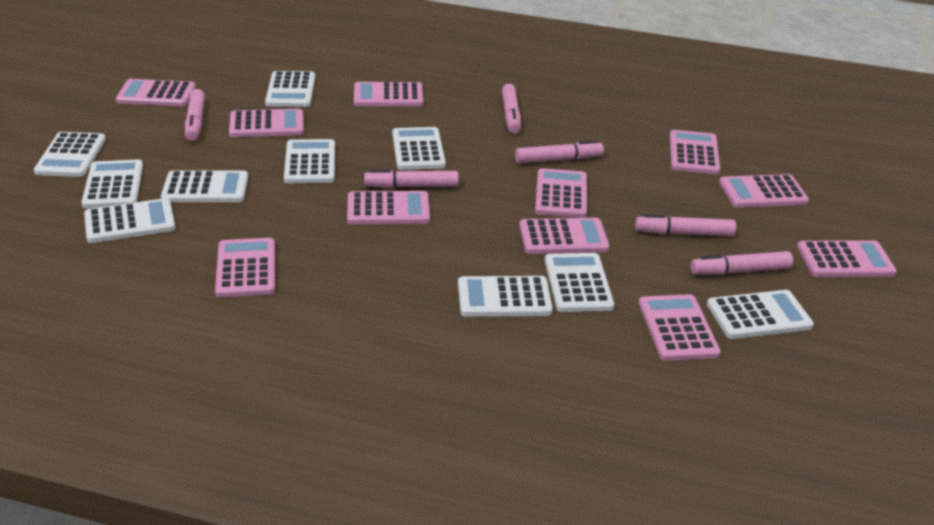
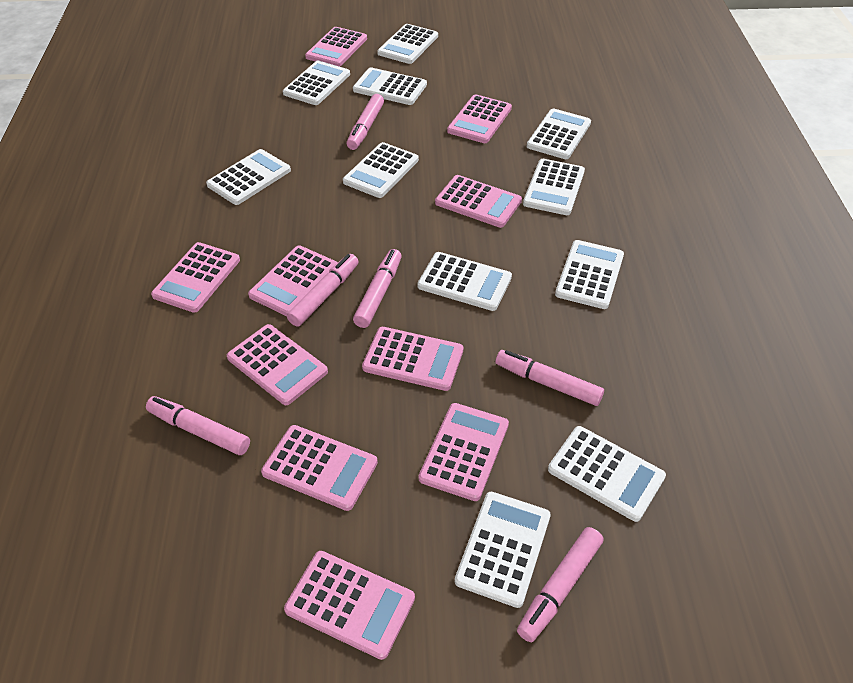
pink calculator: [116,79,196,106] [215,238,275,297] [229,108,304,137] [347,191,430,224] [354,82,423,107] [519,218,610,254] [535,168,587,218] [639,294,721,361] [670,130,720,174] [719,174,809,208] [797,240,897,277] = 11 -> [151,242,240,313] [227,324,328,405] [248,245,338,316] [261,425,378,511] [284,551,415,660] [305,27,367,67] [362,327,463,391] [419,403,509,501] [435,175,522,228] [447,94,512,143] = 10
white calculator: [34,132,106,177] [81,159,143,208] [84,198,175,243] [161,171,248,202] [265,71,315,107] [284,139,335,183] [392,127,446,170] [458,276,553,317] [545,253,614,312] [707,290,814,339] = 10 -> [206,149,291,205] [283,61,350,105] [343,142,419,198] [353,67,427,105] [377,24,438,64] [418,252,512,311] [455,492,551,608] [523,159,585,215] [527,108,591,159] [548,426,666,522] [555,240,624,309] = 11

